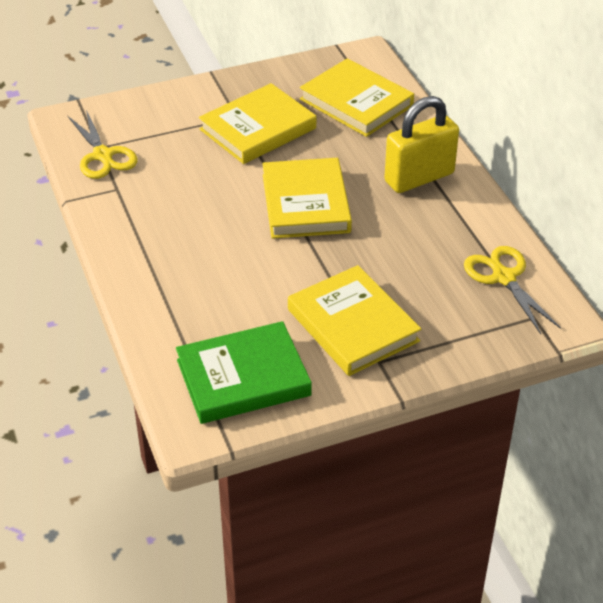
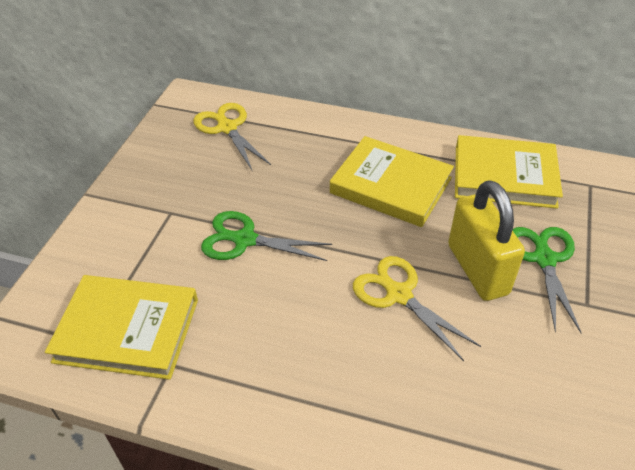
green book: [176,321,312,424] = 1 -> none = 0
green scissors: none = 0 -> [201,211,332,261] [512,227,582,333] = 2
yellow book: [199,83,316,164] [262,158,352,239] [288,265,421,376] [300,58,414,137] = 4 -> [45,275,198,380] [330,136,454,227] [455,135,563,209] = 3

